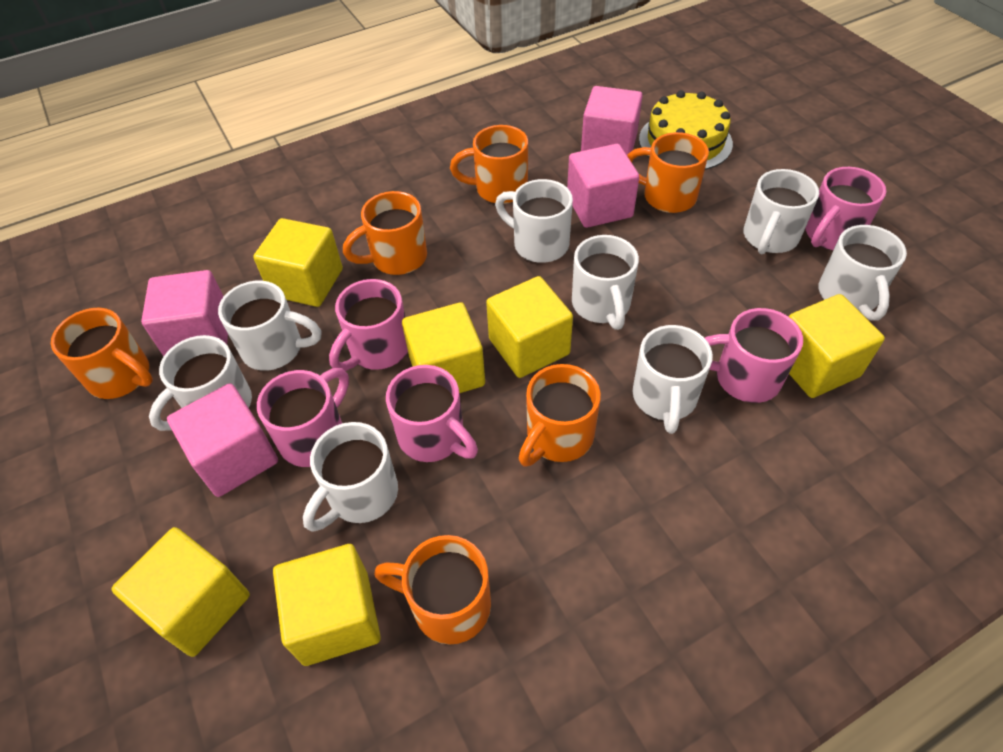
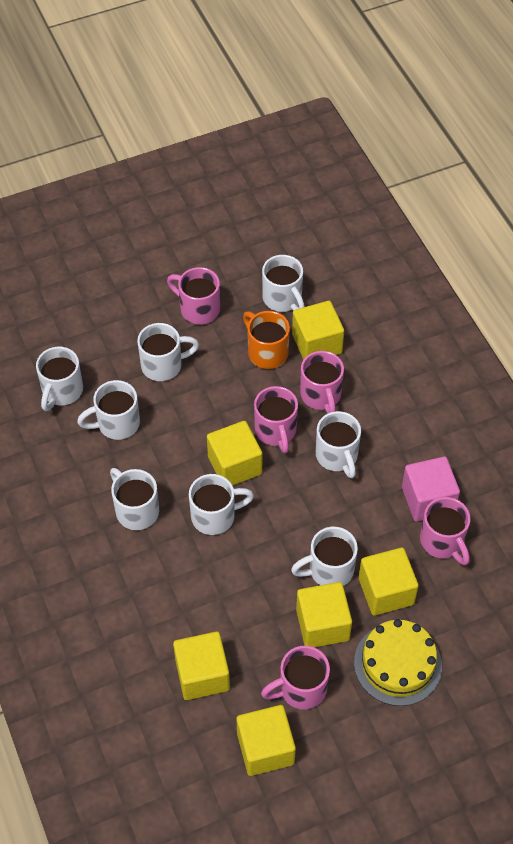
orange mug: [51,308,153,399] [343,191,427,275] [374,535,491,644] [450,125,528,204] [519,364,601,467] [627,132,709,213] = 6 -> [243,311,290,369] = 1
pink cube: [141,270,228,356] [167,383,278,497] [567,144,639,228] [581,86,643,155] = 4 -> [402,456,460,522] = 1

